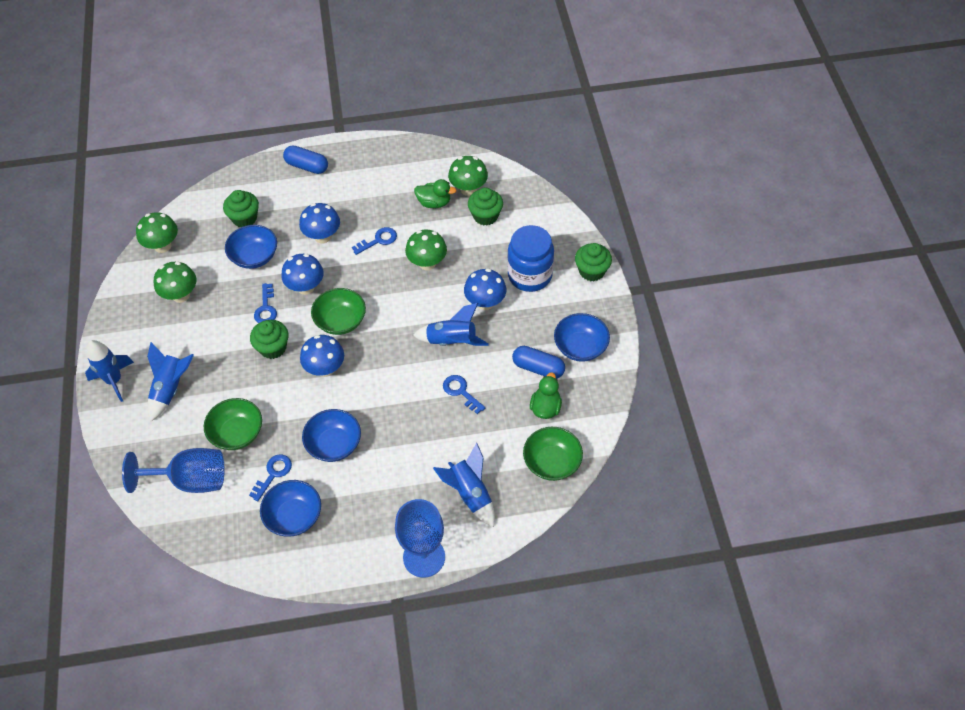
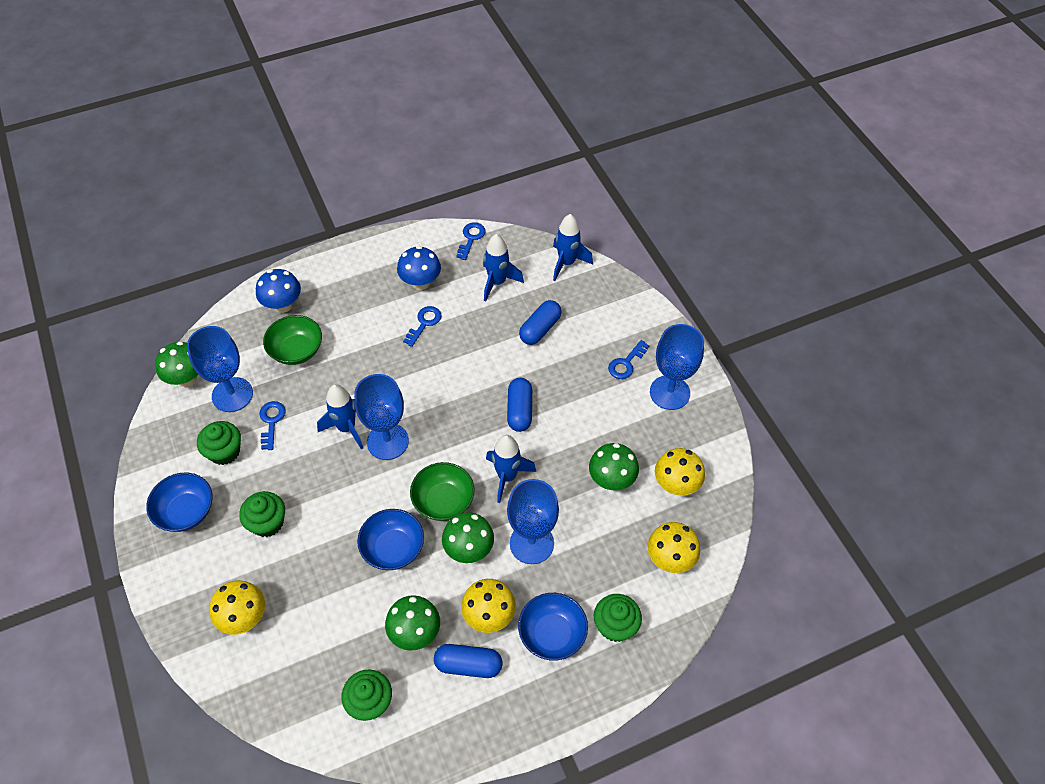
blue bowl: [225,225,277,269] [260,480,321,537] [302,409,361,462] [554,313,610,362] = 4 -> [146,473,213,532] [357,509,424,570] [518,593,588,661] = 3
blue capsule: [283,145,328,174] [512,346,565,378] = 2 -> [434,644,503,678] [507,378,532,432] [519,300,562,345] = 3
blue goblet: [122,448,225,493] [395,499,445,578] = 2 -> [187,326,253,412] [354,374,409,460] [507,479,559,564] [650,324,704,410] = 4
blue jar: [507,225,554,292] = 1 -> none = 0
blue mushroom: [281,254,324,295] [299,203,340,243] [300,335,344,377] [464,269,506,310] = 4 -> [256,269,301,313] [397,246,441,290] = 2
green bowl: [204,398,262,450] [311,288,366,335] [523,427,583,481] = 3 -> [263,315,322,365] [410,462,475,521] = 2
green duck: [414,179,456,208] [530,372,562,419] = 2 -> none = 0
yellow mushroom: none = 0 -> [209,580,265,635] [461,579,516,633] [648,522,700,573] [655,448,705,496] = 4

